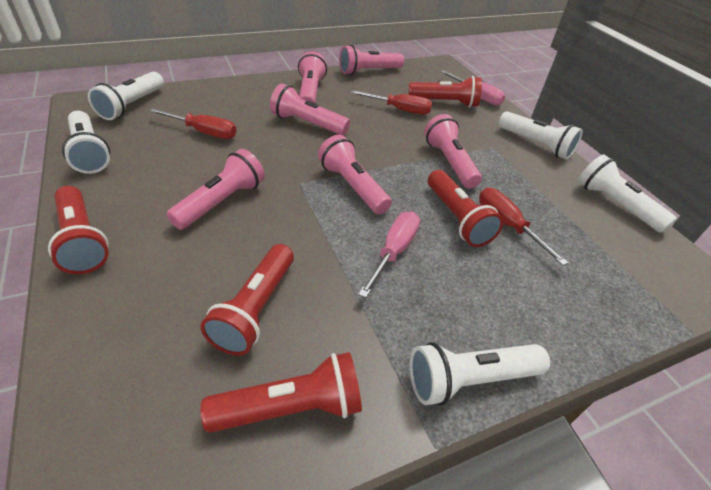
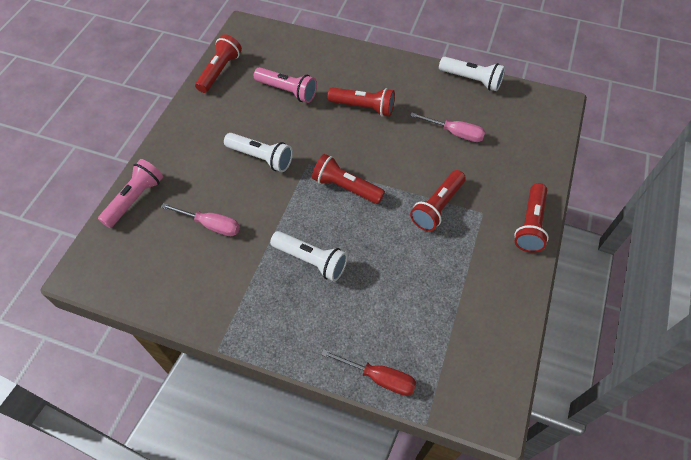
pink flashlight: [167,149,265,230] [270,84,350,135] [298,52,327,103] [318,135,392,214] [339,45,404,75] [424,114,482,189] = 6 -> [98,159,163,228] [254,67,317,103] = 2
red screwdriver: [149,108,236,139] [351,90,432,115] [479,188,568,266] = 3 -> [321,349,416,396] = 1
white flashlight: [62,111,110,174] [88,72,164,120] [409,342,550,406] [498,111,583,160] [578,154,677,233] = 5 -> [224,133,293,172] [270,231,348,281] [439,57,505,91] = 3

